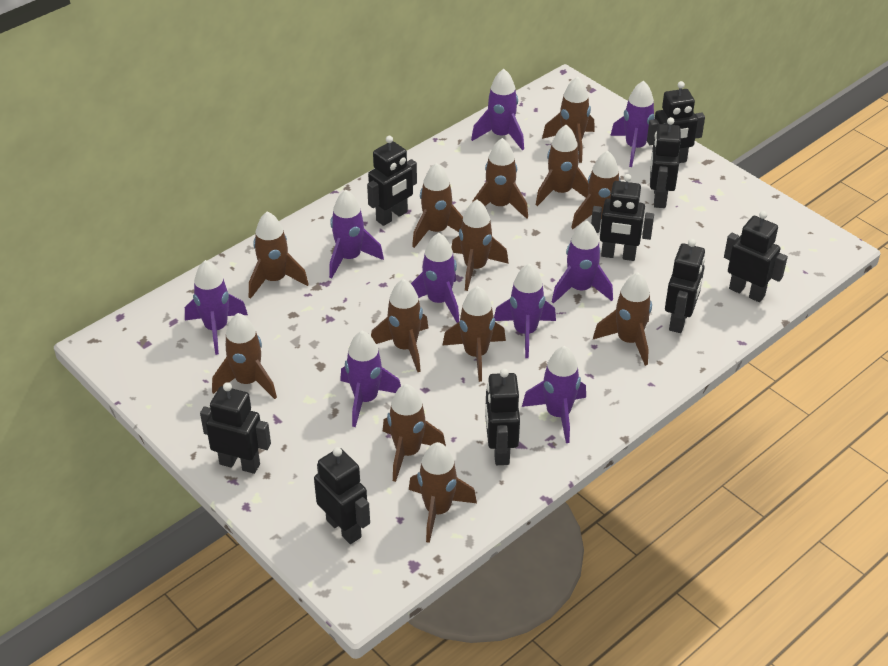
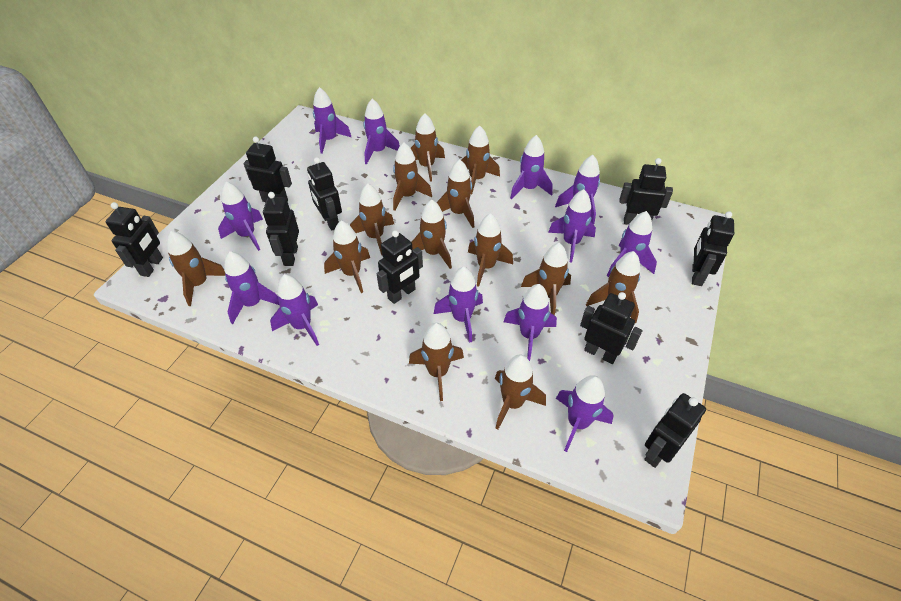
purple rocket: [185,260,248,355] [329,190,384,278] [340,331,401,427] [411,233,459,323] [471,69,524,150] [494,263,556,358] [522,346,586,443] [552,221,613,304] [610,80,654,167] = 9 -> [218,182,263,251] [224,251,279,324] [270,274,319,346] [313,87,351,154] [364,99,400,165] [434,267,483,343] [504,284,557,361] [510,135,553,199] [548,189,596,263] [555,155,600,225] [556,375,614,452] [607,211,657,277] = 12

